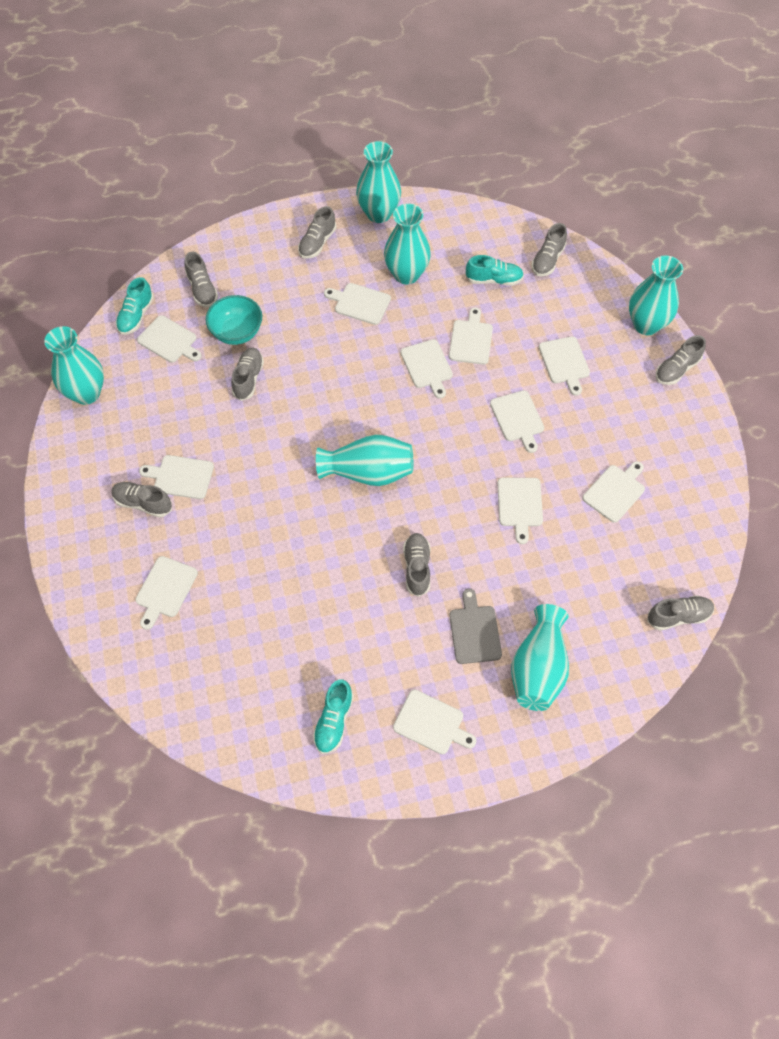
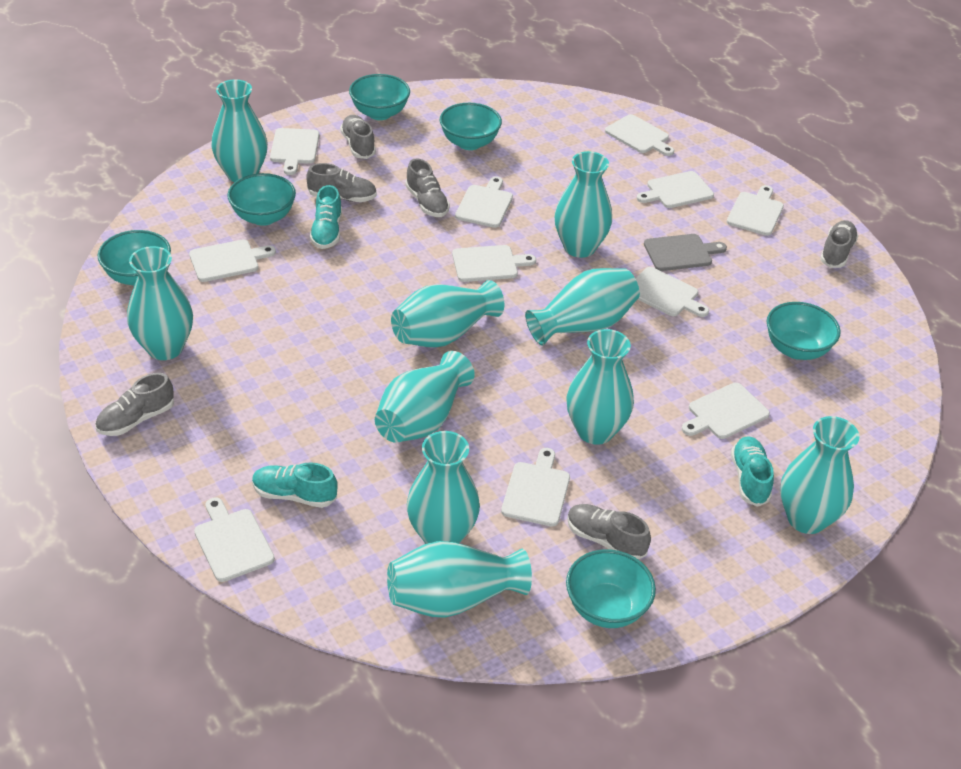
grey shoe: [111,482,172,518] [184,251,218,308] [231,348,264,401] [298,206,336,259] [403,533,430,597] [531,223,567,276] [647,595,714,630] [656,335,706,385] = 8 -> [95,373,174,436] [306,163,377,202] [340,115,376,159] [405,158,450,217] [567,504,651,559] [820,220,858,268] = 6
turquoise bowl: [206,295,262,345] = 1 -> [97,230,171,286] [227,173,296,226] [349,74,410,120] [439,103,502,150] [566,549,656,628] [767,302,841,360] = 6
turquoise vase: [44,326,104,405] [316,434,414,486] [356,141,401,223] [384,204,431,284] [511,604,569,711] [629,255,683,335] = 6 -> [127,246,193,360] [212,79,268,182] [375,351,475,443] [387,541,532,618] [391,280,504,348] [407,431,480,544] [525,268,640,346] [555,151,612,258] [566,329,634,445] [780,416,859,534] = 10

